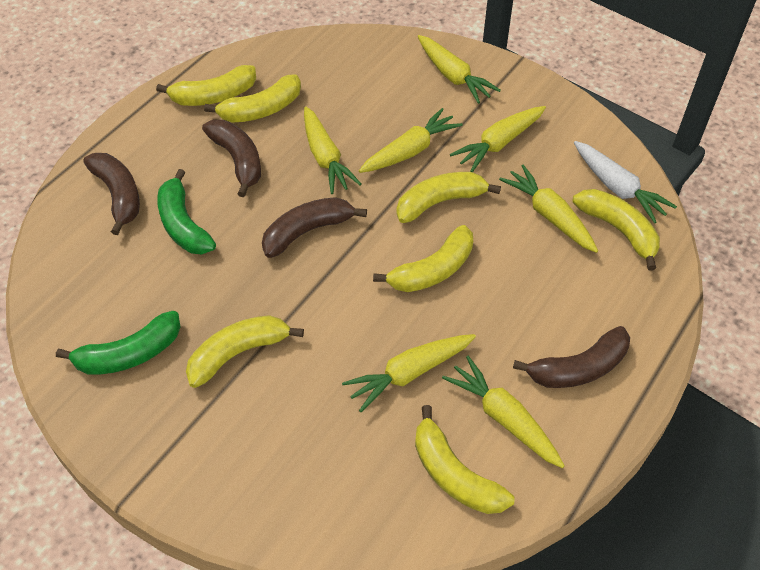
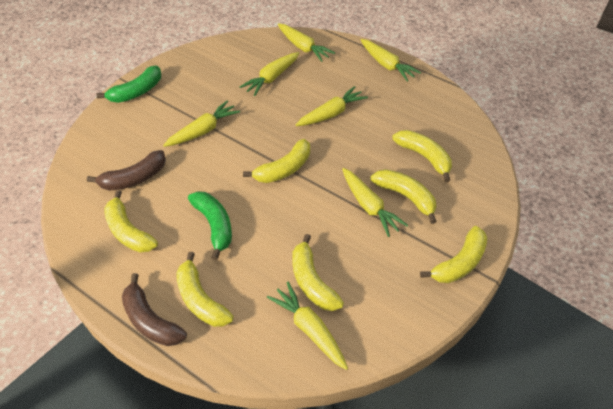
brown banana: [83,153,140,235] [202,120,261,197] [262,197,367,258] [513,326,630,388] = 4 -> [87,150,166,191] [122,273,187,346] = 2
white carrot: [574,141,677,223] = 1 -> none = 0

